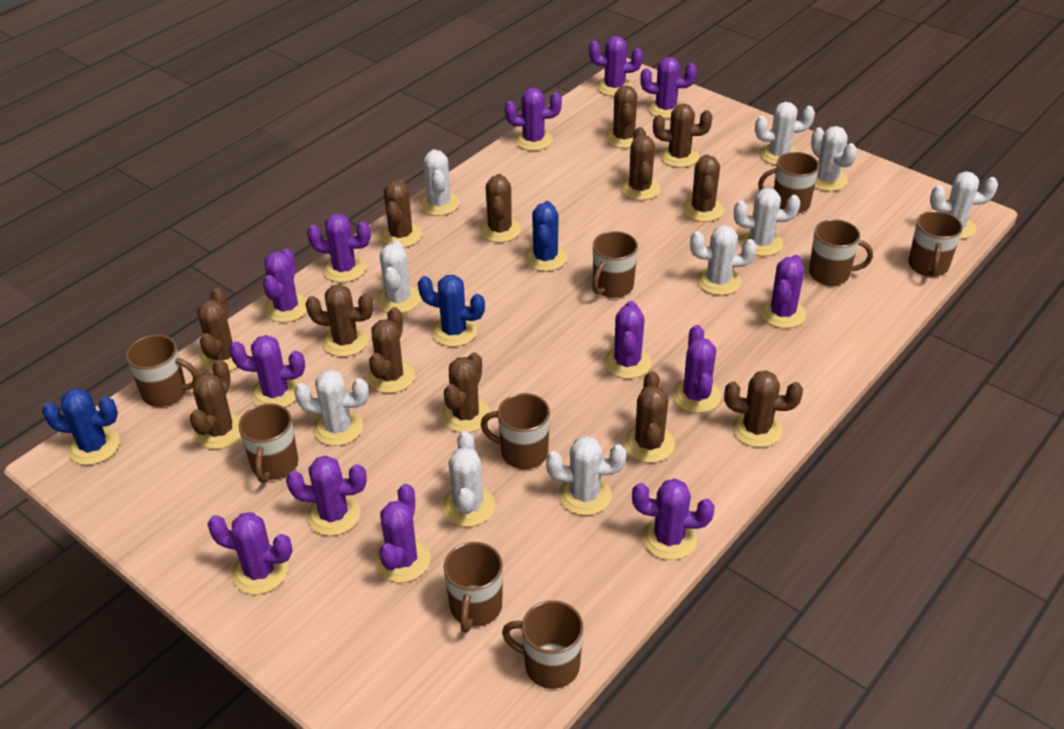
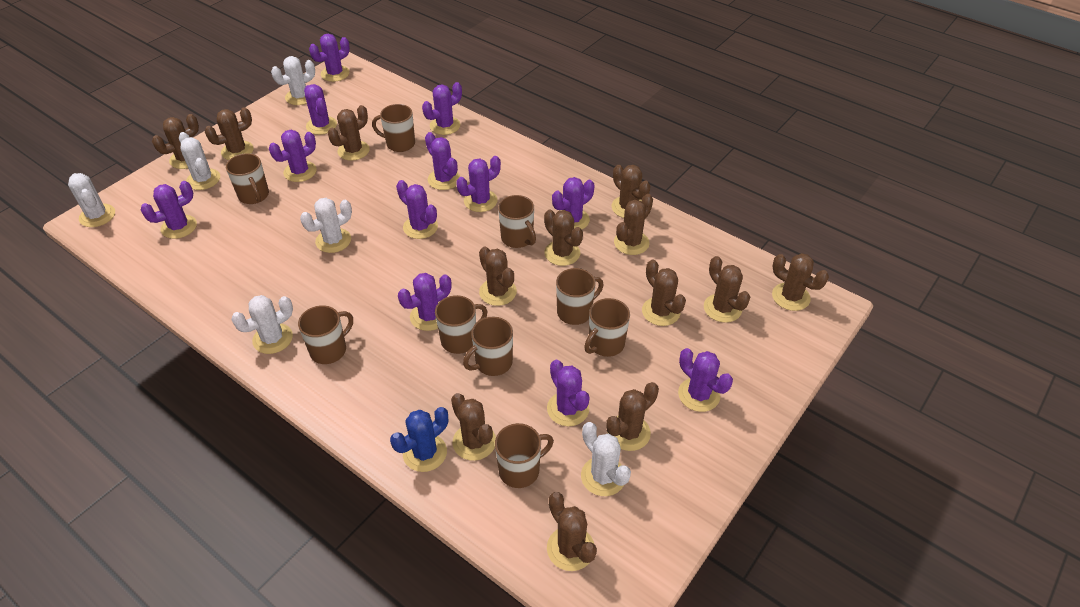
blue cactus: [42,388,120,465] [418,275,485,347] [524,201,567,271] = 3 -> [390,407,448,472] = 1
purple cactus: [207,512,292,595] [229,335,305,407] [263,249,308,322] [286,455,367,536] [307,213,371,282] [375,484,431,583] [505,88,562,151] [589,36,643,96] [604,301,651,379] [632,479,715,560] [640,57,697,118] [672,325,721,413] [760,255,806,328] = 13 -> [141,181,197,239] [269,130,317,182] [304,84,337,135] [309,34,350,82] [396,180,438,239] [398,273,451,331] [422,82,462,135] [425,132,460,190] [456,156,501,212] [547,360,590,426] [552,177,594,230] [678,348,733,412] = 12
white cactus: [294,369,369,446] [376,241,421,313] [419,149,460,216] [441,431,495,527] [546,436,626,516] [690,225,757,295] [734,188,800,256] [755,102,815,165] [811,126,857,191] [930,171,998,239] = 10 -> [68,173,115,227] [179,132,220,190] [231,295,293,354] [271,56,315,105] [300,198,352,253] [581,422,631,496] = 6

